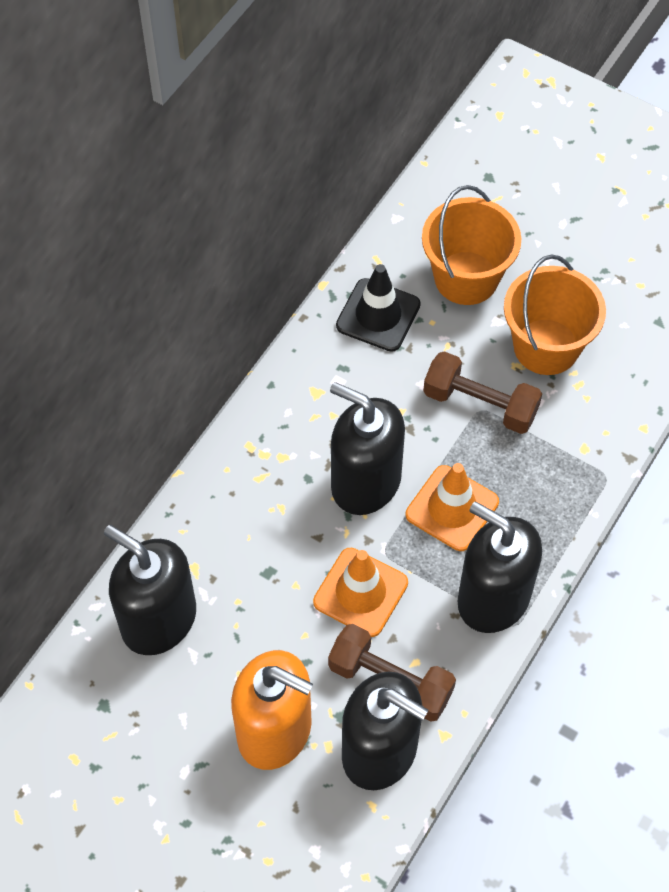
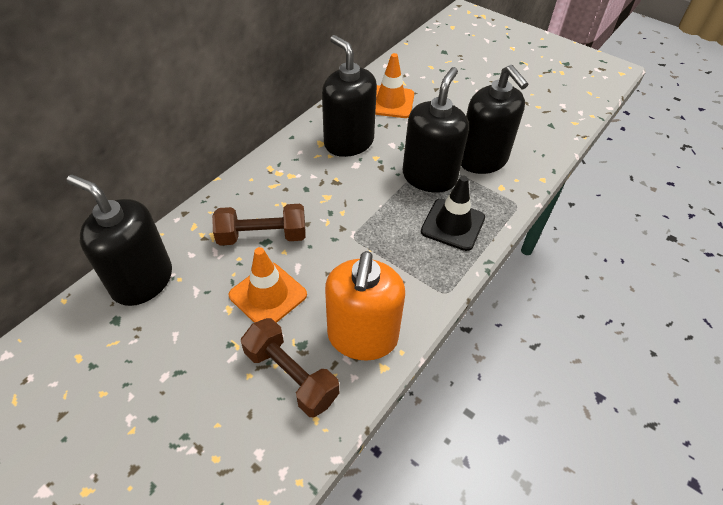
orange bucket: [422,185,521,305] [504,255,606,375] = 2 -> none = 0

